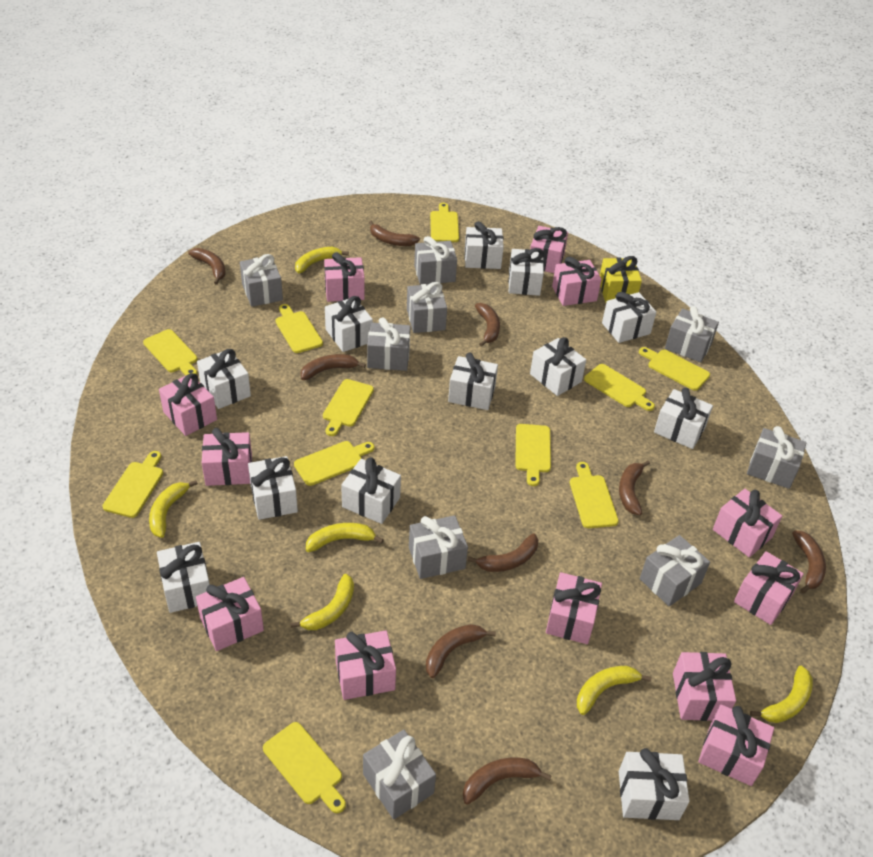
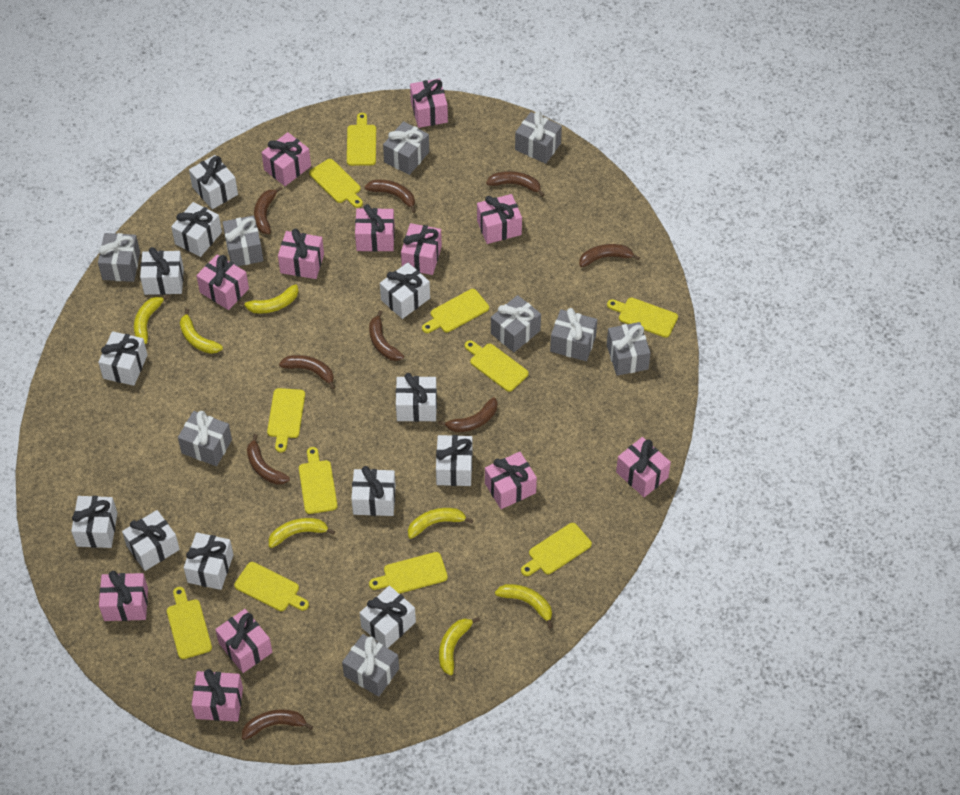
yellow banana: [149,480,198,538] [291,574,354,630] [295,247,349,273] [306,523,384,552] [577,666,652,715] [750,666,813,723] = 6 -> [134,294,170,344] [180,309,223,354] [238,284,298,314] [269,518,335,548] [408,508,473,539] [439,617,480,675] [495,584,553,628] = 7
yellow gift: [600,256,642,303] = 1 -> none = 0

